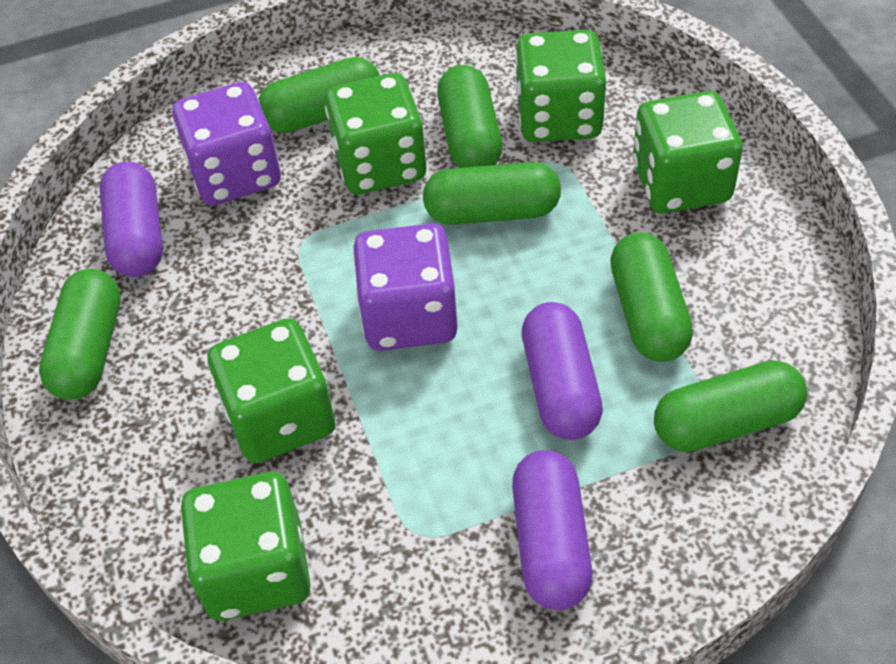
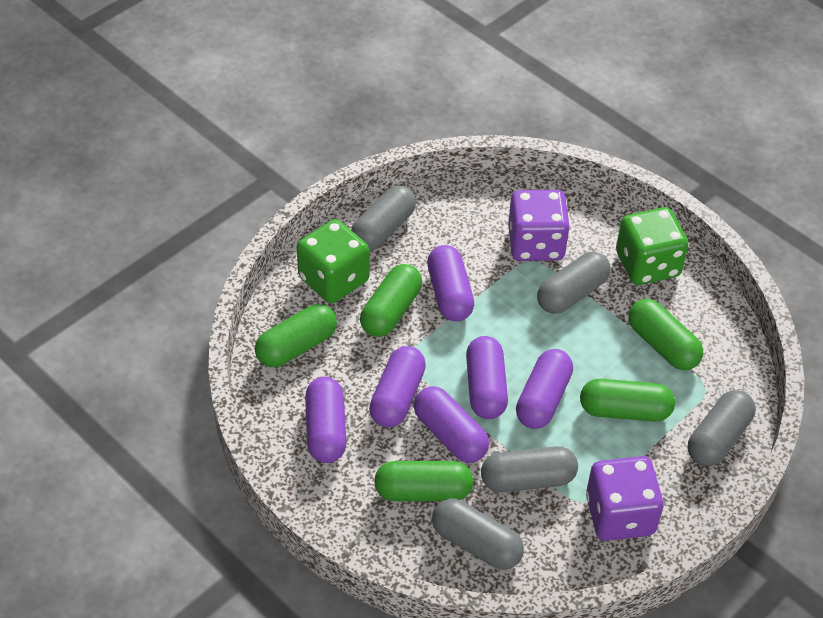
green capsule: [39,269,121,400] [259,57,380,133] [423,162,561,225] [437,65,502,168] [610,233,693,362] [654,360,807,452] = 6 -> [255,304,337,367] [360,264,422,337] [374,461,473,501] [580,379,675,422] [628,299,703,370] = 5
green dice: [181,472,311,621] [208,318,335,463] [325,73,427,194] [515,30,606,142] [633,91,743,214] = 5 -> [297,219,370,304] [616,207,689,285] = 2
grey capsule: none = 0 -> [351,186,416,251] [432,498,524,570] [481,446,578,492] [537,252,611,314] [688,390,756,466] = 5
purple capsule: [100,162,163,277] [512,450,593,610] [522,302,603,440] = 3 -> [305,377,347,463] [369,346,426,427] [414,386,489,463] [427,245,474,321] [466,336,508,419] [516,349,573,429] = 6

